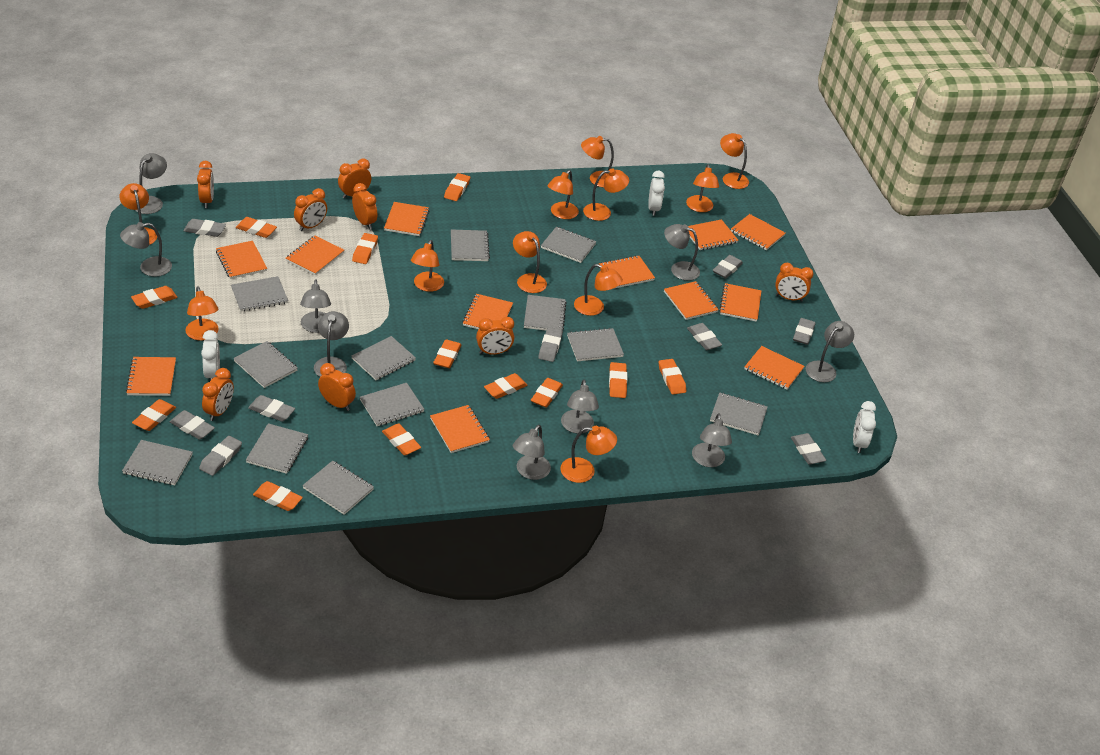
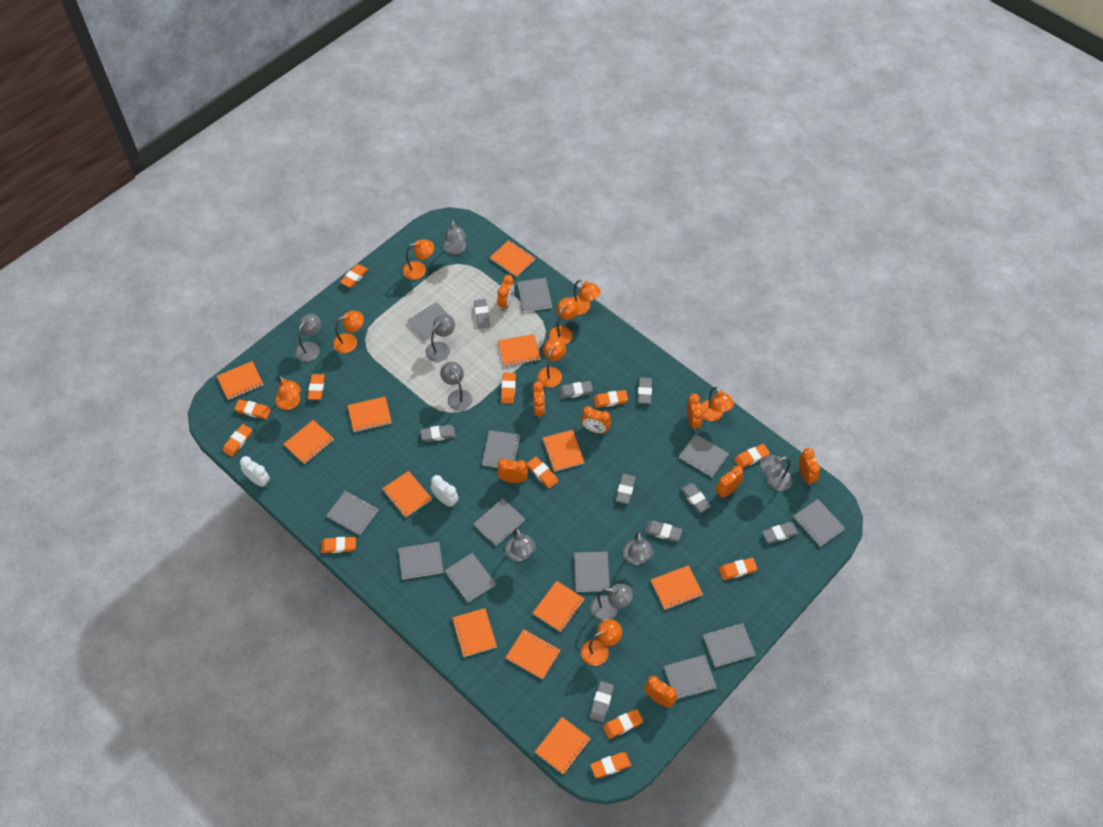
grey lamp: [120,222,172,277] [135,153,167,214] [300,279,331,333] [314,311,349,377] [513,425,551,480] [561,380,599,434] [664,224,700,281] [692,413,732,467] [806,321,854,382] = 9 -> [295,314,321,362] [426,314,455,362] [440,362,472,411] [443,219,466,255] [505,528,536,561] [590,584,633,621] [623,531,654,565] [760,455,792,491] = 8
orange lamp: [119,183,157,245] [185,286,219,341] [411,240,444,292] [513,231,547,293] [547,170,579,219] [560,426,617,483] [574,264,623,316] [581,136,614,188] [583,168,629,221] [686,164,719,212] [720,133,749,189] = 11 -> [275,376,301,410] [333,311,364,353] [403,239,434,280] [538,338,566,387] [549,298,579,345] [572,280,601,315] [581,619,622,666] [701,387,734,421] = 8
white clock: [201,330,220,381] [648,171,665,216] [853,401,876,453] = 3 -> [240,456,270,487] [430,475,459,507] = 2

